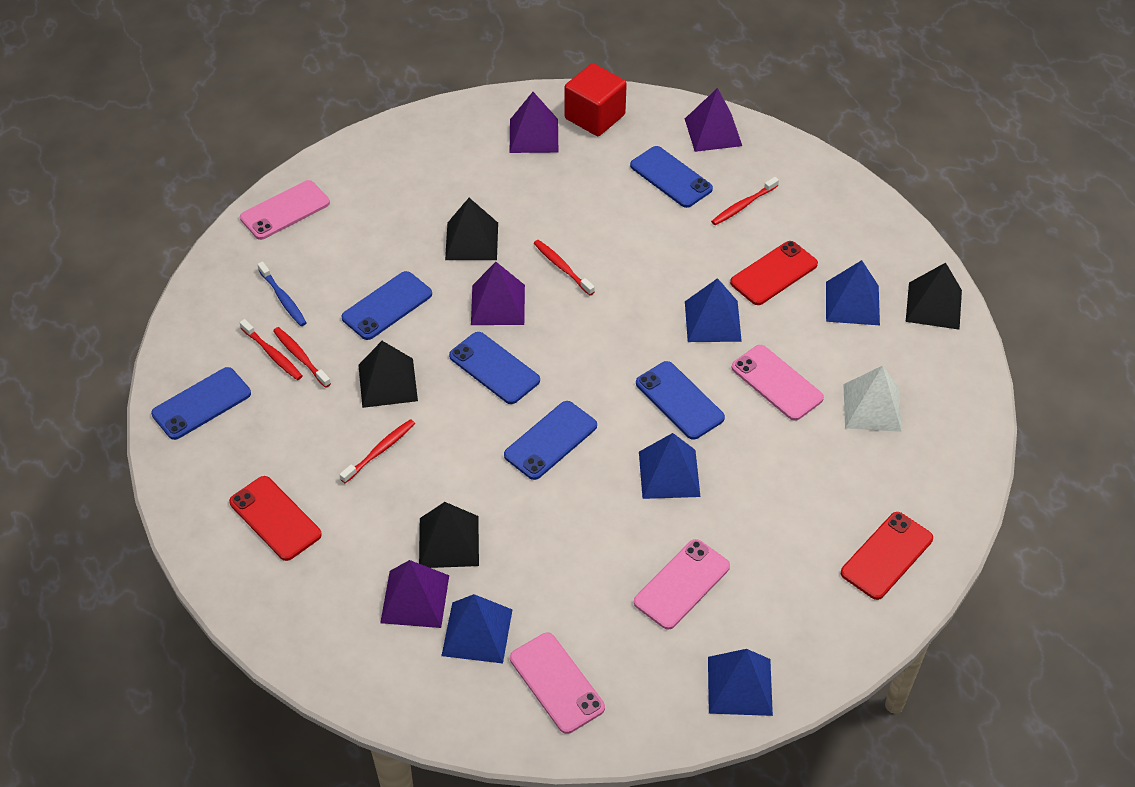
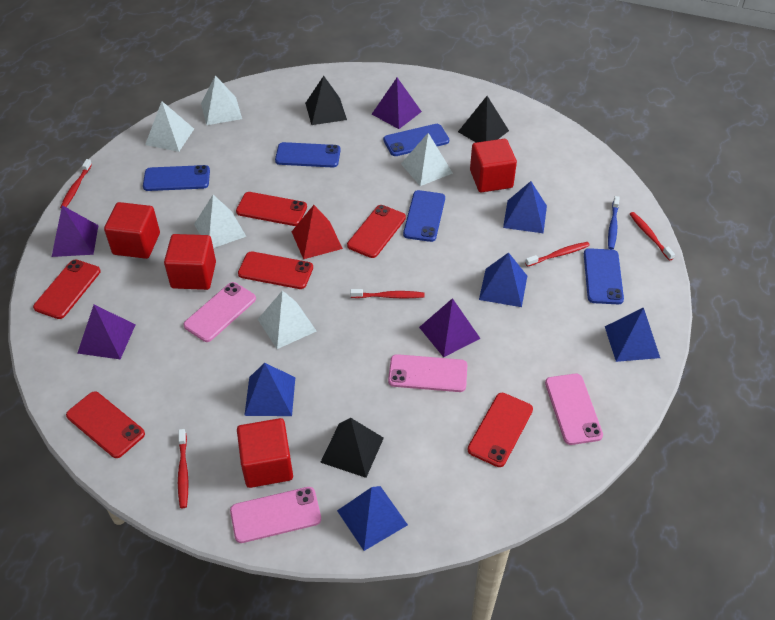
black pyramid: [358,341,418,408] [419,502,479,568] [445,198,498,260] [906,263,962,330] = 4 -> [305,76,347,125] [320,418,384,478] [458,96,509,142] = 3
blue phone: [151,367,251,440] [341,271,432,340] [449,332,540,404] [504,401,597,480] [630,146,713,208] [636,361,725,440] = 6 -> [143,165,210,191] [275,142,341,167] [383,124,449,156] [403,190,445,242] [584,248,624,304] = 5
red cube: [565,63,627,136] = 1 -> [104,202,160,259] [164,234,216,290] [237,418,293,488] [470,139,517,192] = 4
red phone: [229,476,322,561] [730,241,818,305] [841,512,933,600] = 3 -> [33,259,101,319] [66,391,145,458] [236,192,307,226] [238,251,313,289] [347,205,406,258] [467,393,533,467] = 6
red pyramid: none = 0 -> [292,205,343,259] = 1
white pyramid: [843,366,902,432] = 1 -> [145,101,194,152] [194,195,246,248] [201,75,242,125] [258,290,316,349] [401,133,453,186] = 5

